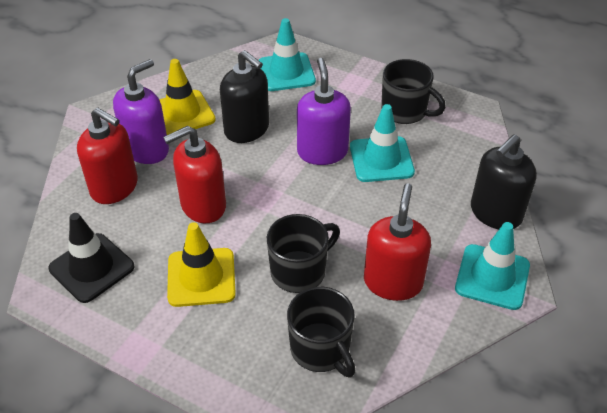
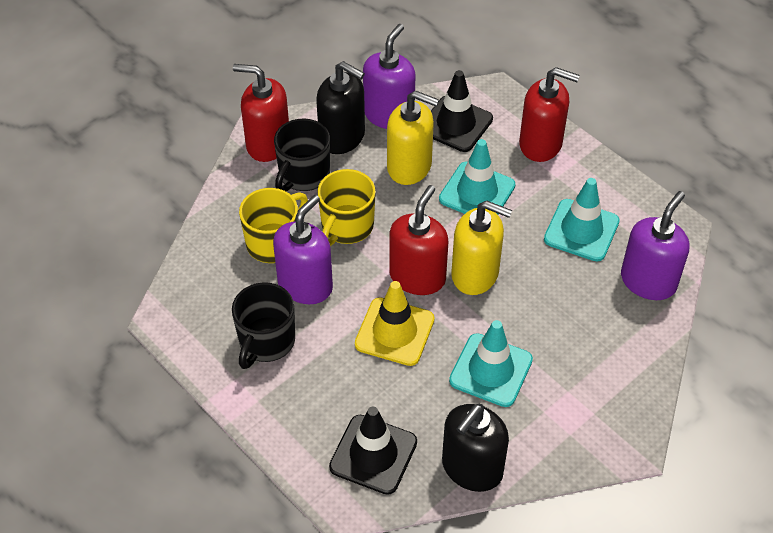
black mug: [267,214,340,293] [287,287,355,378] [381,59,446,124] = 3 -> [232,282,295,369] [274,119,330,191] = 2
black traffic cone: [48,213,135,303] = 1 -> [329,407,417,495] [431,70,493,152] = 2
purple soap dispenser: [113,59,169,164] [297,58,351,165] = 2 -> [273,195,333,304] [363,24,416,129] [621,191,690,300] = 3
yellow mug: none = 0 -> [239,188,308,263] [317,169,376,246] = 2
yellow soap dispenser: none = 0 -> [387,90,439,185] [451,201,512,295] = 2
yellow traffic cone: [159,59,216,135] [167,222,236,307] = 2 -> [355,281,435,366] = 1

